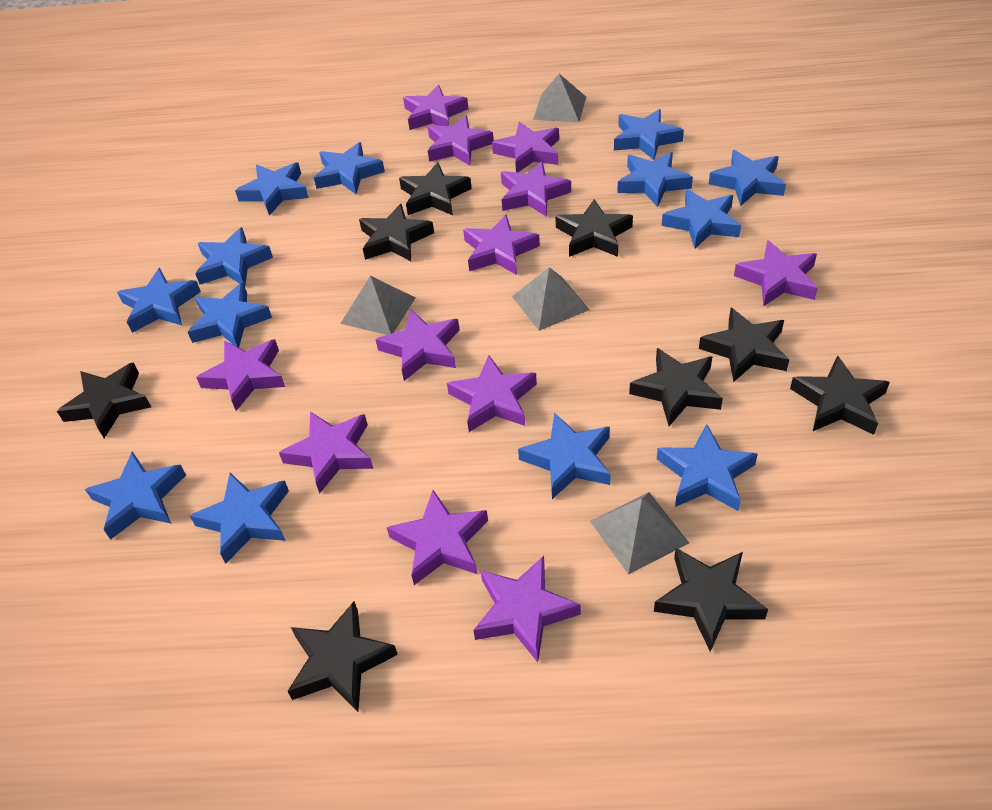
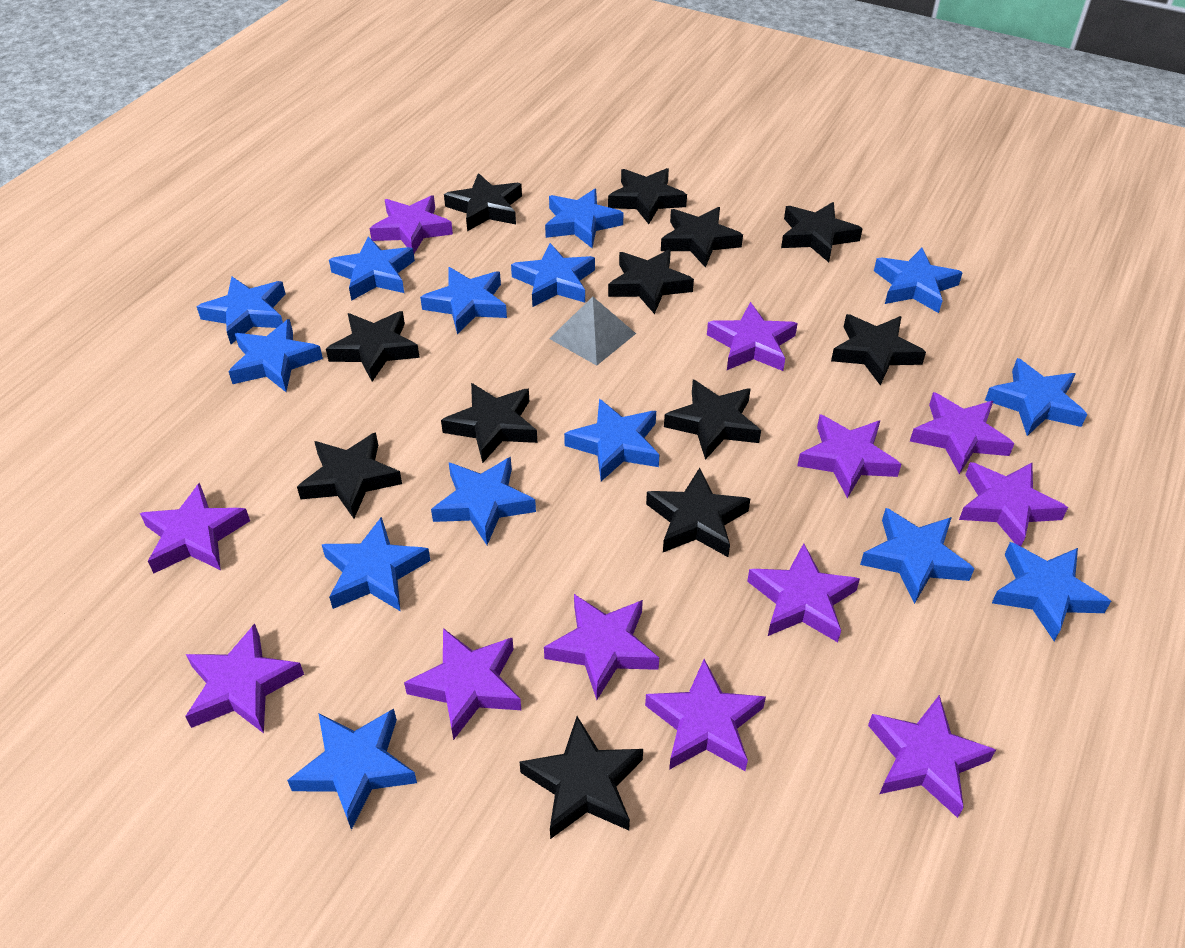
black star: [57,362,151,438] [287,601,398,712] [359,204,434,261] [399,162,472,215] [555,199,633,257] [629,348,723,426] [654,548,768,652] [699,308,789,382] [790,355,890,435] = 9 -> [297,432,402,519] [326,311,420,382] [441,383,537,463] [444,173,522,231] [519,716,643,839] [608,168,687,224] [608,249,694,314] [646,468,750,557] [661,207,743,268] [664,379,761,460] [781,202,863,262] [831,314,926,386] = 12
blue star: [85,451,186,540] [117,268,201,333] [188,282,272,348] [190,473,289,564] [195,227,273,286] [235,162,309,216] [314,142,385,194] [518,413,611,499] [614,109,684,160] [617,152,693,207] [657,424,758,511] [662,189,741,249] [709,150,786,206] = 13 -> [197,277,286,344] [228,319,323,392] [287,709,417,830] [322,517,431,611] [329,236,415,301] [420,267,507,334] [431,457,536,545] [511,243,595,307] [545,189,624,248] [564,399,659,481] [860,508,975,604] [874,248,963,313] [985,358,1087,436] [992,542,1111,641] = 14
grey pyramid: [340,276,415,335] [512,267,590,331] [533,74,586,122] [590,492,689,575] = 4 -> [549,297,636,366] = 1

